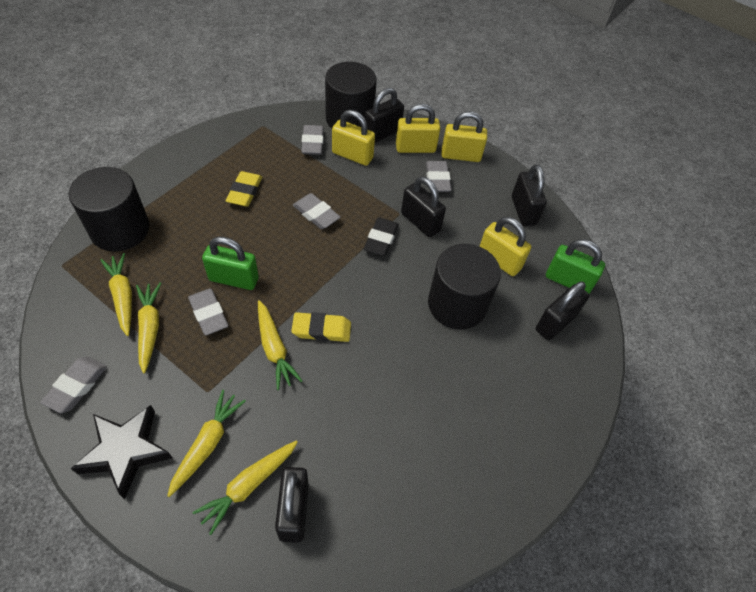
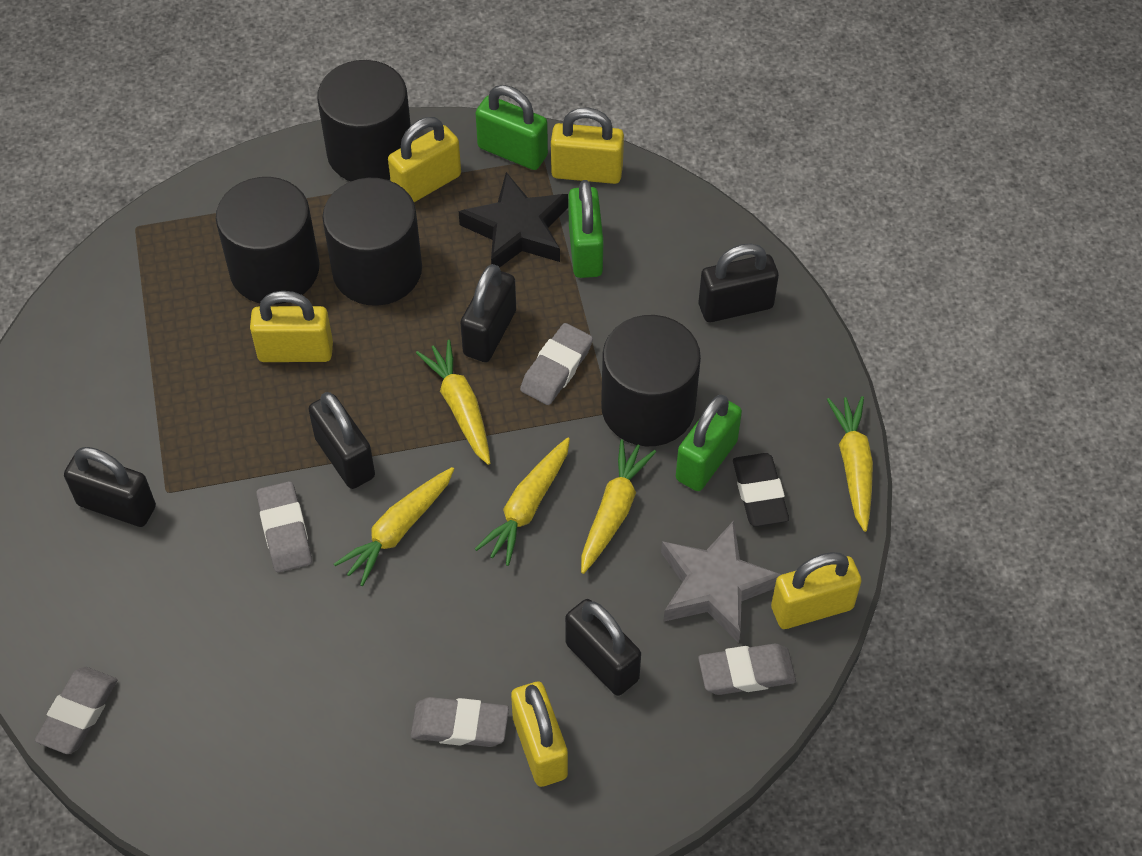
black cylinder: [69,167,149,252] [325,62,377,129] [428,244,501,330] = 3 -> [216,177,319,305] [317,60,411,181] [322,178,422,306] [601,315,701,446] = 4
green padlock: [202,236,259,290] [546,239,605,293] = 2 -> [476,85,548,170] [569,180,604,278] [676,395,742,491] = 3
grey star: none = 0 -> [661,521,782,643] = 1
yellow eraser: [225,171,262,207] [291,312,351,342] = 2 -> none = 0
yellow padlock: [332,110,375,166] [396,104,440,153] [441,112,487,162] [479,217,531,276] = 4 -> [250,291,333,362] [388,117,461,202] [511,682,568,787] [551,108,624,184] [771,552,862,629] = 5

